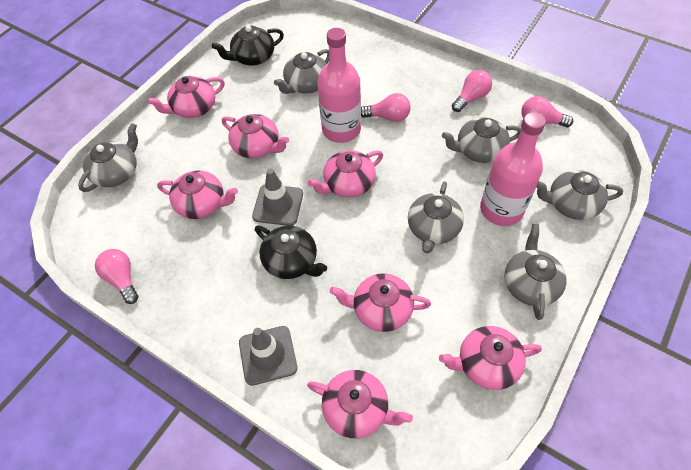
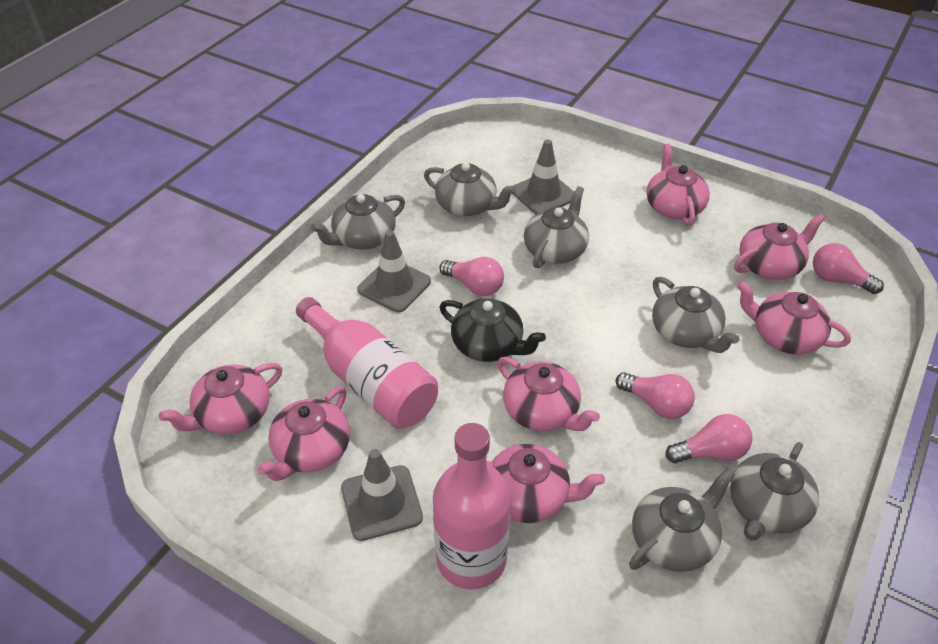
black teapot: [212,25,284,66] [255,225,327,279] = 2 -> [439,299,546,362] = 1
grey traffic cone: [239,326,298,386] [252,169,303,226] = 2 -> [341,449,423,541] [357,230,431,312] [513,139,574,214] = 3

